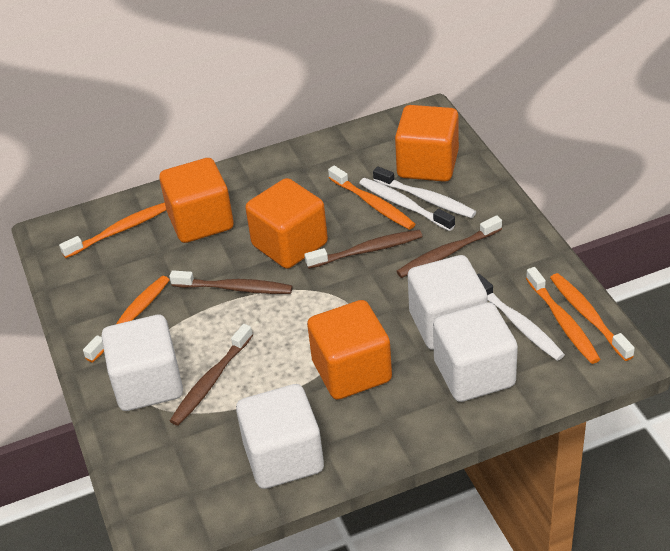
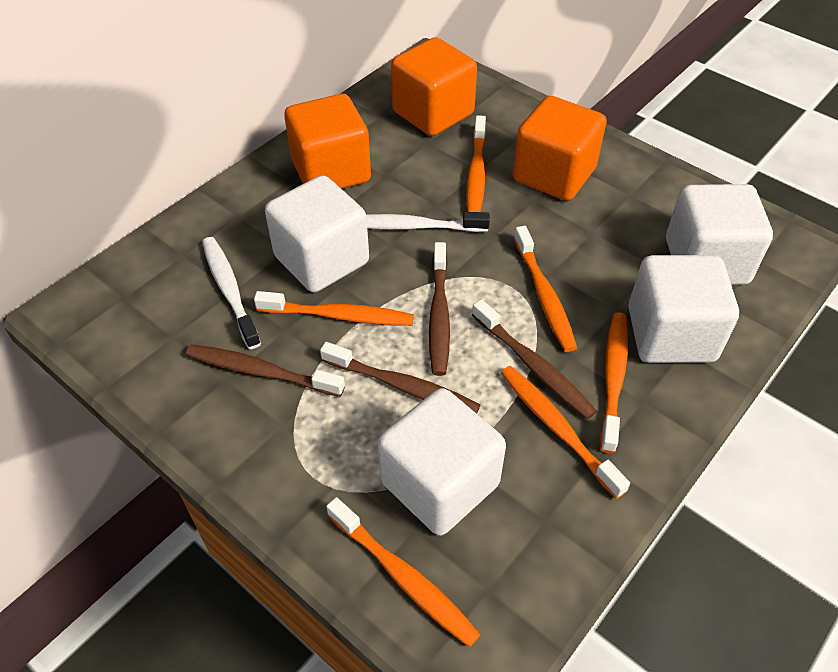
orange cube: [159,158,234,243] [245,178,328,269] [307,300,392,400] [395,105,459,182] = 4 -> [284,94,371,189] [391,37,477,136] [512,96,607,201] = 3
orange toothbrush: [59,202,166,258] [83,276,169,362] [328,165,415,230] [526,267,600,364] [550,273,635,361] = 5 -> [254,291,414,326] [326,497,481,647] [466,115,486,212] [501,366,630,499] [514,226,577,352] [600,312,628,453] = 6
white toothbrush: [359,178,455,231] [373,166,476,218] [477,274,565,361] = 3 -> [202,237,261,349] [366,212,490,232] = 2

